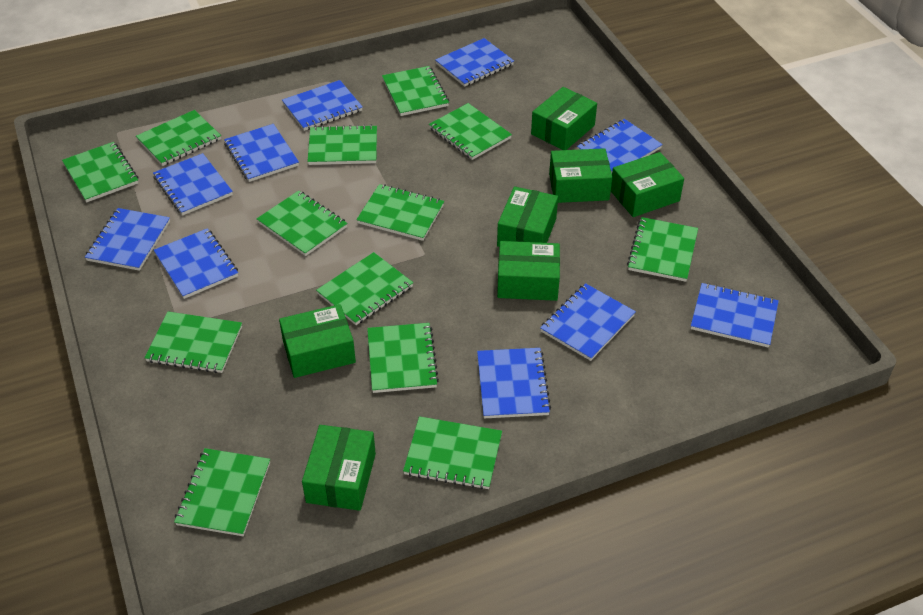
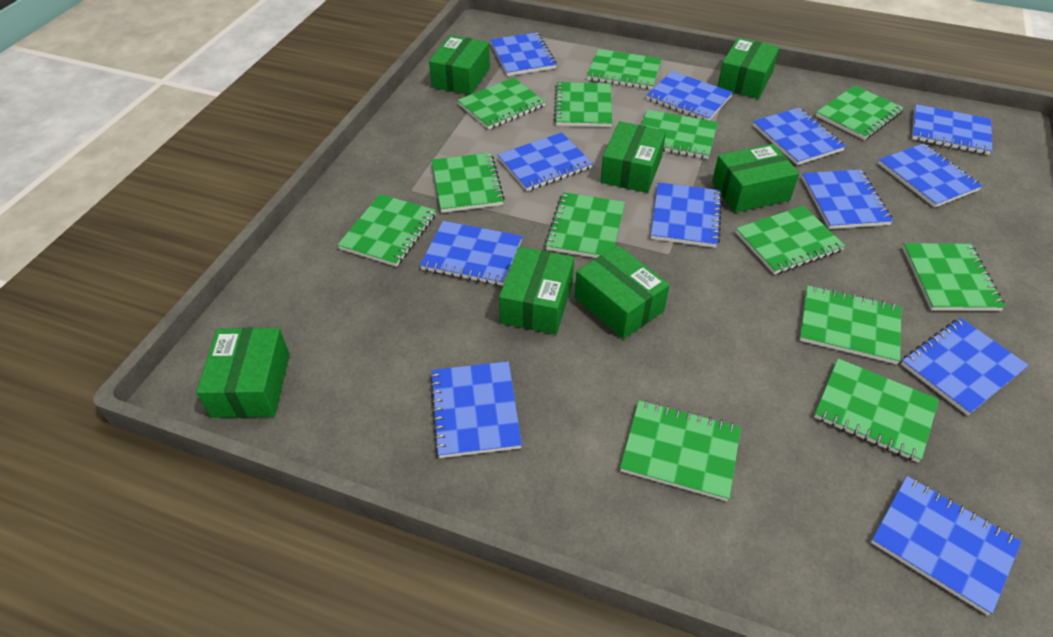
blue notebook: [85,208,170,271] [153,153,233,215] [154,228,238,299] [224,124,299,182] [282,80,363,131] [435,38,514,87] [477,348,551,418] [540,283,636,361] [577,119,663,173] [691,283,779,348] = 10 -> [420,221,522,286] [430,361,522,458] [490,32,557,76] [497,132,593,191] [646,71,733,120] [651,182,722,248] [753,108,846,165] [802,169,893,229] [871,476,1022,615] [878,143,982,208] [901,318,1029,416] [912,104,992,155] = 12

